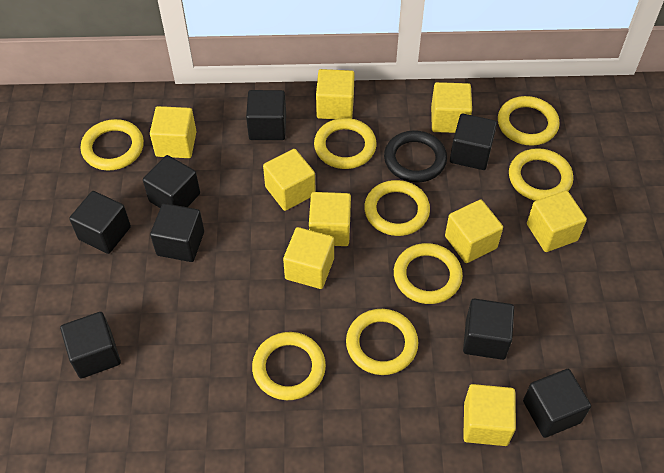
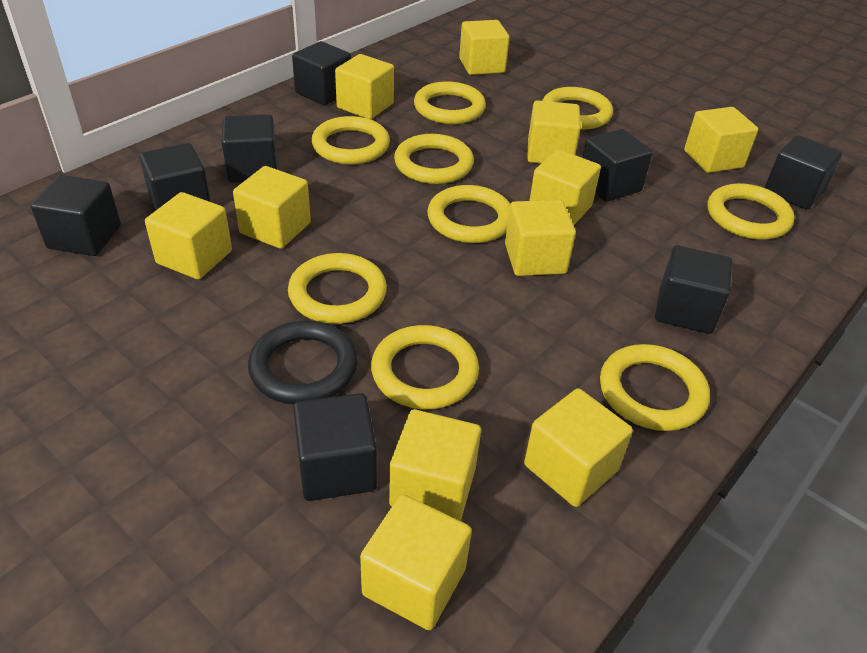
yellow cube: [150,106,197,158] [263,149,316,211] [283,227,334,289] [309,192,351,246] [316,69,355,119] [431,82,472,133] [445,200,503,263] [463,384,516,446] [527,191,587,252] = 9 -> [145,192,232,279] [233,166,311,249] [335,54,394,119] [360,494,472,630] [389,409,481,521] [459,20,509,75] [505,200,576,276] [524,388,633,507] [527,100,581,164] [529,149,601,225] [684,107,758,173] = 11
yellow ring: [80,119,144,171] [252,332,326,400] [314,118,377,169] [346,309,418,375] [364,180,430,236] [394,243,463,304] [498,96,560,146] [509,148,573,201] = 8 -> [288,253,387,324] [311,116,390,164] [371,325,479,409] [394,134,474,184] [414,81,486,124] [427,185,510,243] [542,87,613,130] [600,344,710,431] [708,183,795,240] = 9

